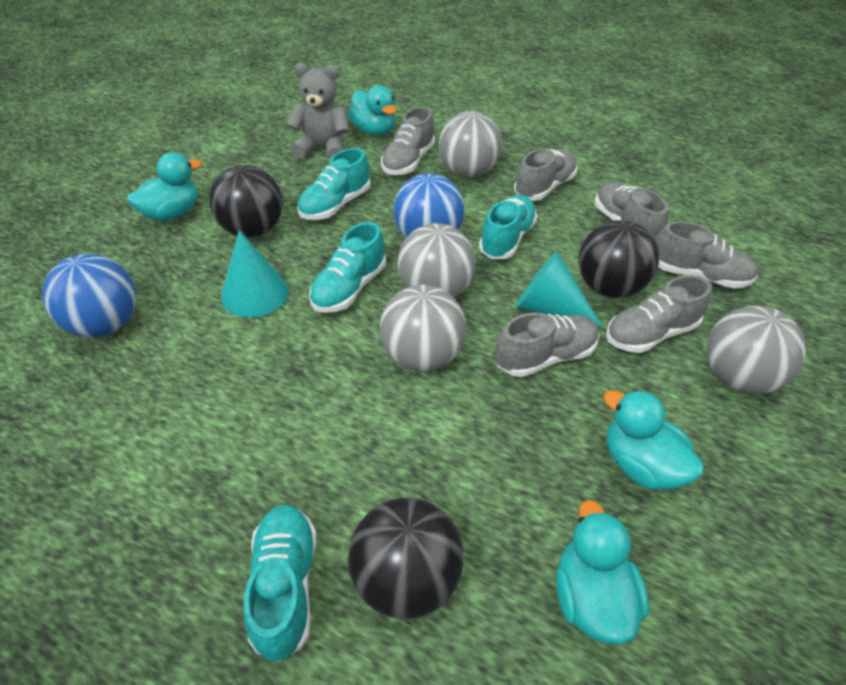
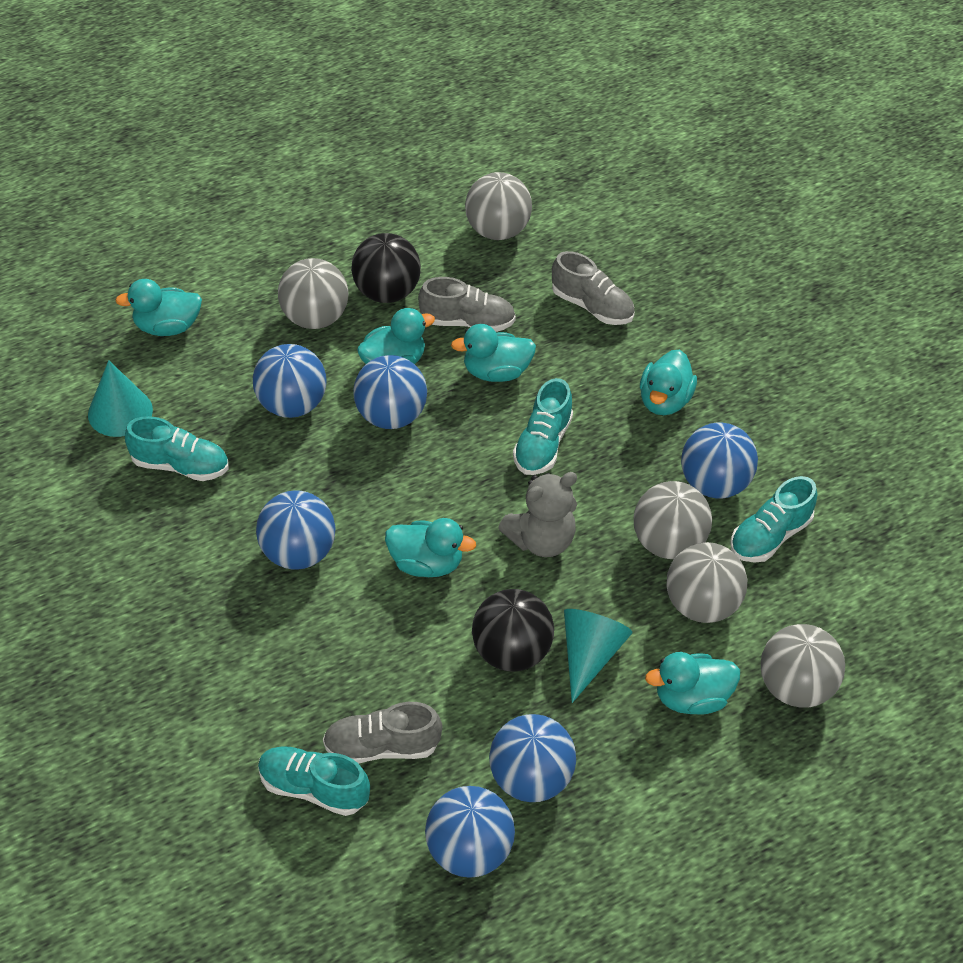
black ball: [209,165,283,238] [348,498,464,619] [579,220,659,298] = 3 -> [351,233,421,303] [472,589,554,672] = 2
blue ball: [42,254,136,337] [393,174,465,237] = 2 -> [253,344,326,418] [256,490,336,570] [353,355,427,429] [425,786,515,878] [489,714,576,802] [681,423,758,498] = 6
grey ball: [380,285,466,371] [397,223,475,298] [439,111,502,177] [707,306,806,394] = 4 -> [278,258,349,329] [465,172,532,240] [634,481,712,559] [666,542,747,623] [761,624,845,708] = 5
grey shoe: [381,106,435,175] [495,313,599,377] [514,149,577,201] [595,182,668,239] [606,275,712,353] [655,221,758,288] = 6 -> [323,702,442,763] [418,277,516,332] [552,251,635,325] = 3
turquoise duck: [127,152,202,221] [348,85,396,136] [556,500,649,645] [603,390,704,490] = 4 -> [115,279,202,336] [357,308,435,364] [385,518,476,577] [451,324,536,382] [640,350,697,415] [645,652,740,715] = 6

